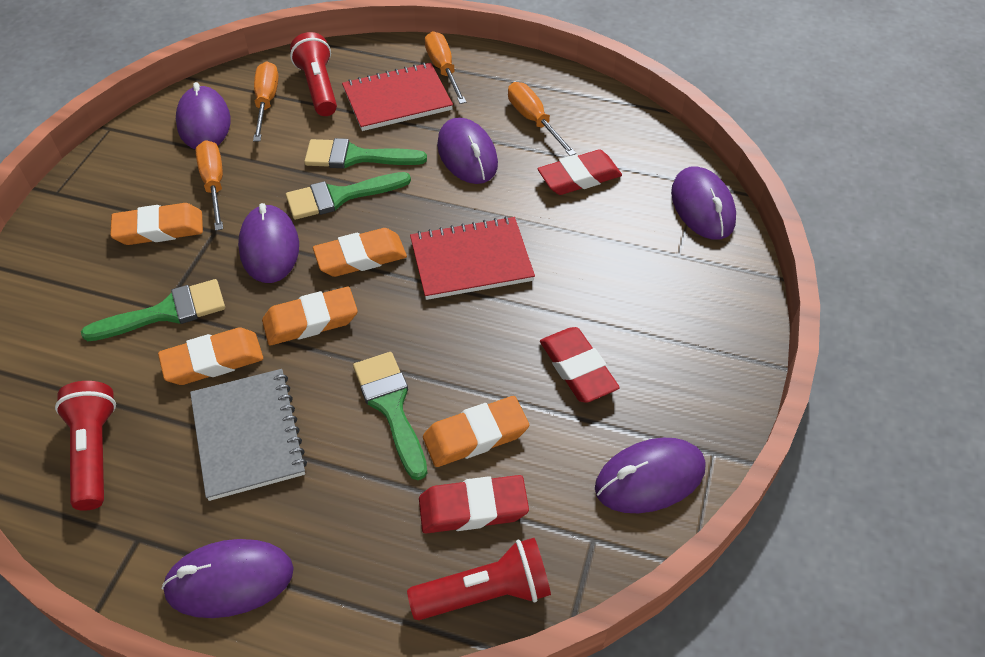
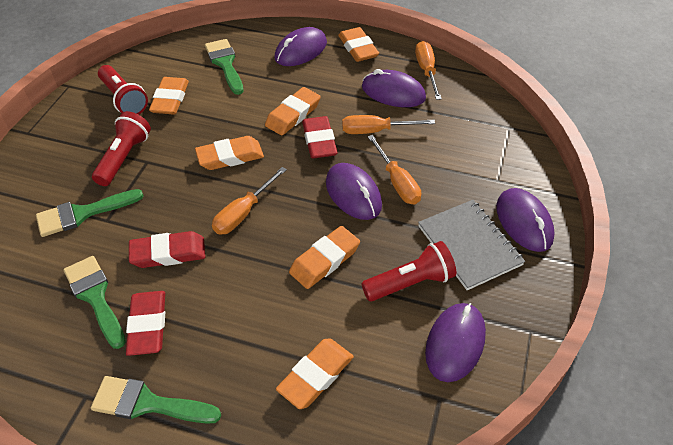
orange eraser: [110,203,203,245] [158,327,263,385] [262,287,358,345] [313,228,407,277] [423,396,529,467] = 5 -> [149,77,189,114] [195,136,264,170] [265,87,321,135] [276,338,354,409] [289,226,360,289] [338,27,379,62] = 6
purple mouse: [162,539,294,618] [176,82,231,149] [238,203,299,283] [437,118,498,184] [595,438,706,513] [671,166,736,240] = 6 -> [274,27,327,66] [326,163,382,220] [362,69,426,107] [425,303,486,382] [496,188,555,252] = 5
red notebook: [342,63,453,131] [410,216,535,300] = 2 -> none = 0

